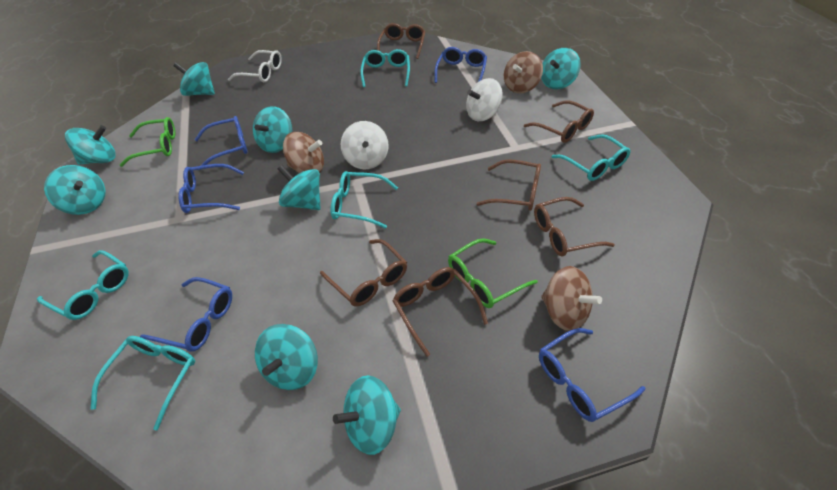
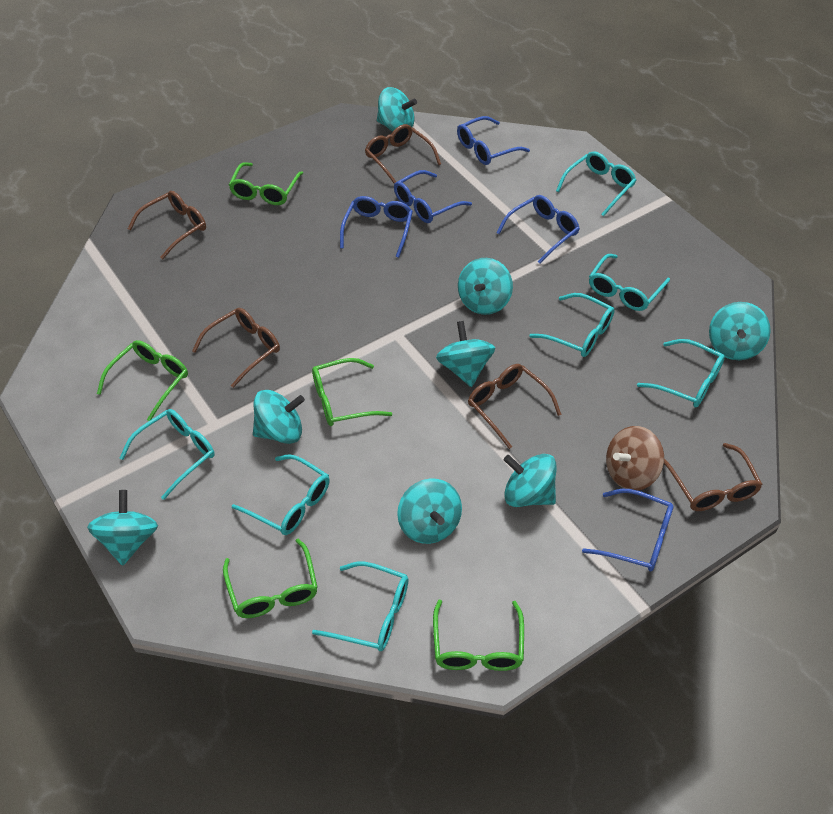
brown glasses: [320,239,407,306] [377,23,426,59] [392,267,488,357] [477,159,541,211] [524,100,594,143] [534,197,615,257] = 6 -> [128,191,206,259] [192,308,280,388] [365,124,441,183] [468,364,562,449] [664,443,763,511] = 5
brown spinning top: [283,132,324,173] [504,51,543,93] [541,266,602,331] = 3 -> [606,426,664,491] = 1
green glasses: [120,117,175,167] [448,238,538,308] = 2 -> [97,340,188,421] [223,539,318,618] [229,162,303,205] [312,358,392,426] [433,600,524,671] = 5
turquoise glasses: [37,250,129,320] [91,336,195,430] [331,171,398,229] [360,49,410,87] [552,134,631,181] = 5 -> [120,409,215,500] [232,454,330,535] [312,562,408,651] [529,293,615,357] [556,151,636,216] [589,254,670,311] [637,339,725,407] = 7
white glasses: [228,50,282,82] = 1 -> none = 0
white spinning top: [341,121,389,169] [466,78,503,121] = 2 -> none = 0

